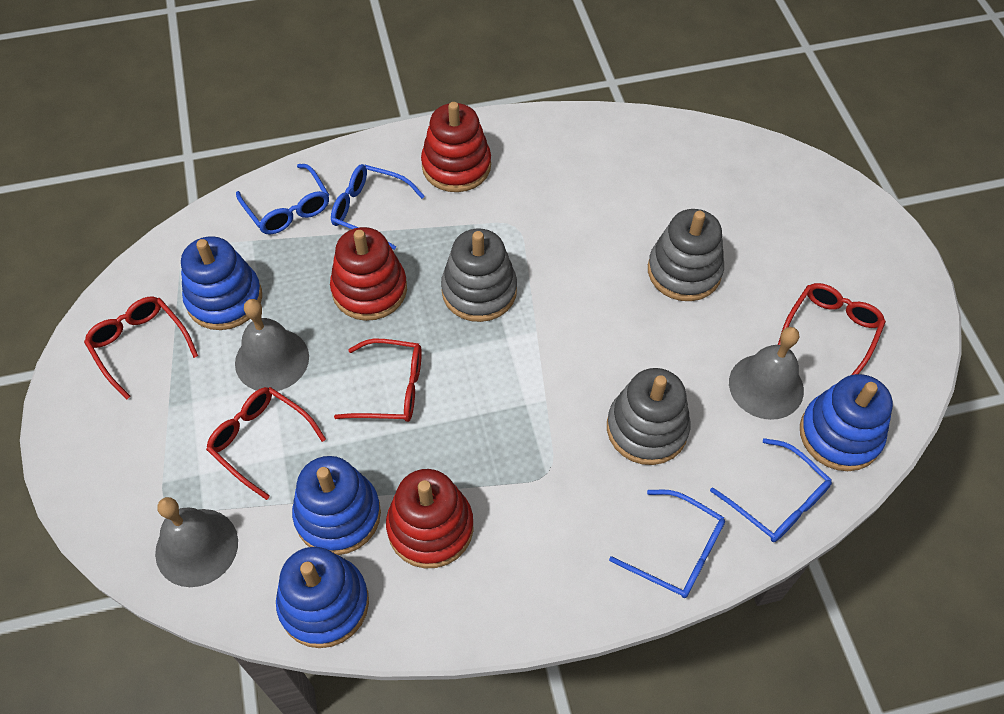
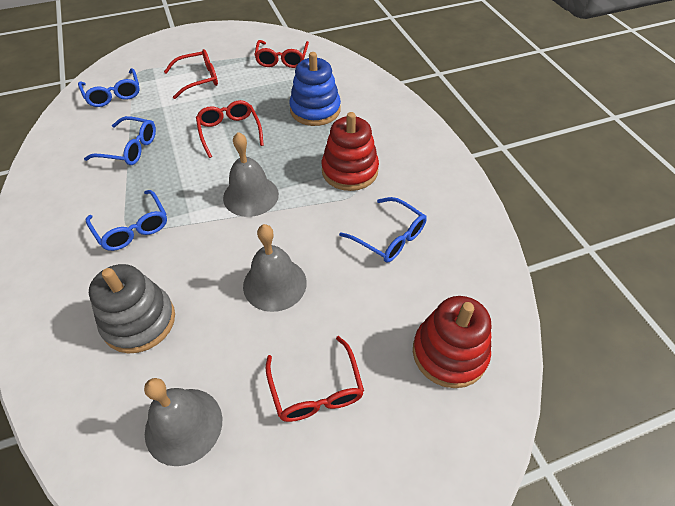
blue stacking toy: [181,236,262,330] [276,547,369,648] [292,456,381,555] [800,374,893,471] = 4 -> [289,52,341,126] = 1
grey stacking toy: [441,229,517,322] [607,368,691,465] [648,209,724,301] = 3 -> [89,264,175,353] = 1
red stacking toy: [330,227,407,321] [386,469,473,568] [421,102,491,192] = 3 -> [322,112,379,191] [413,296,491,388] = 2

